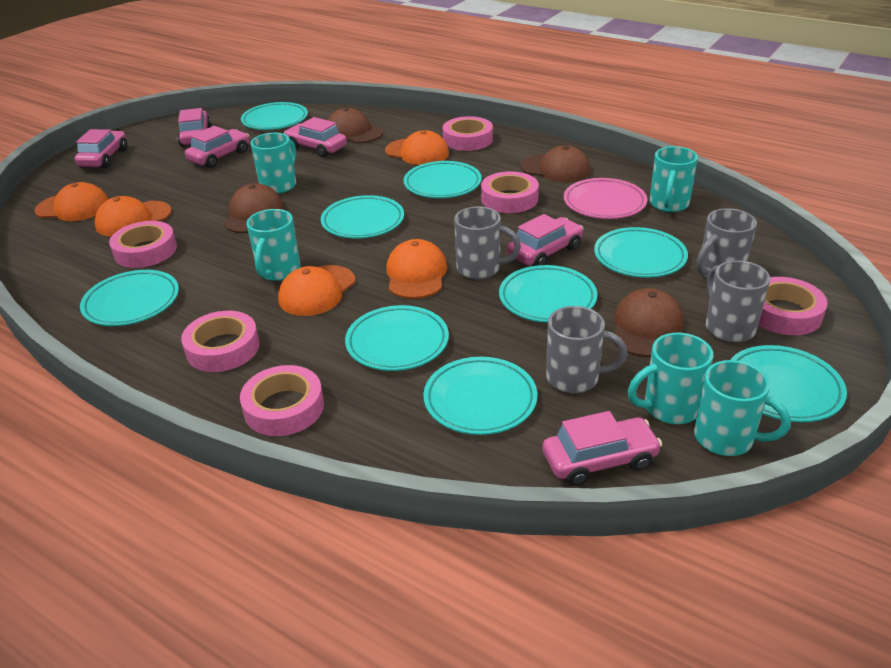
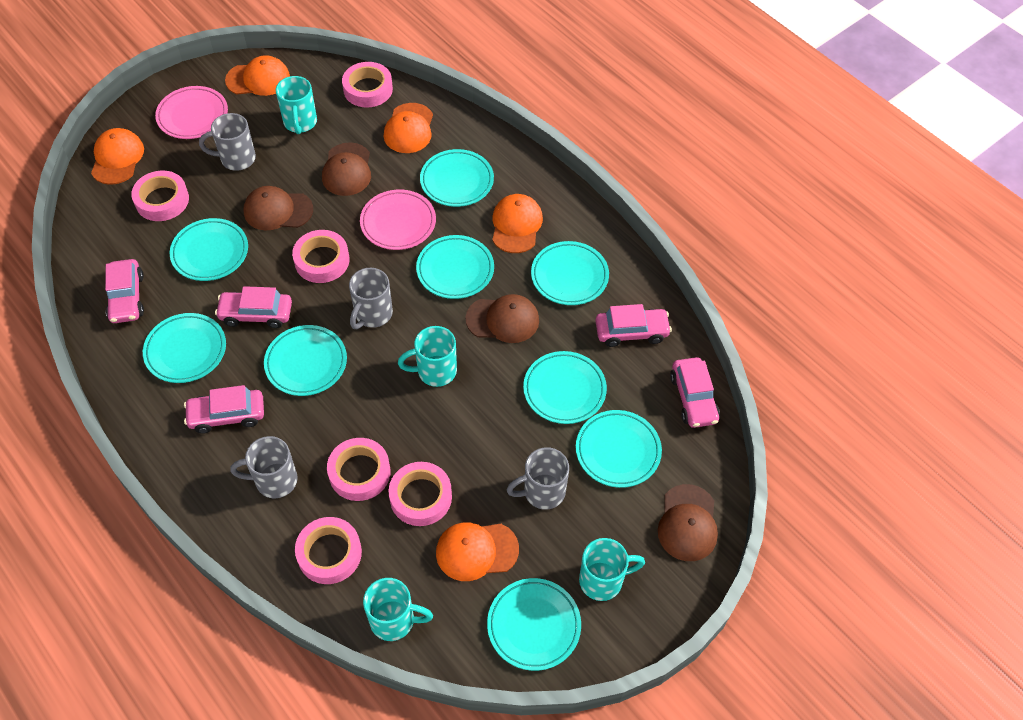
pink car: [75,129,127,168] [178,108,212,147] [185,126,250,168] [284,117,347,157] [507,214,584,266] [543,411,662,486] = 6 -> [105,259,144,323] [184,385,264,433] [215,286,292,328] [595,304,672,347] [670,357,720,428] = 5
pink plate: [564,178,647,219] = 1 -> [155,86,228,139] [360,190,436,250] = 2
turquoise mug: [247,209,300,281] [251,133,296,194] [628,333,713,424] [650,146,698,212] [694,360,791,456] = 5 -> [276,76,317,134] [363,578,433,641] [398,326,457,387] [579,538,645,601] = 4

